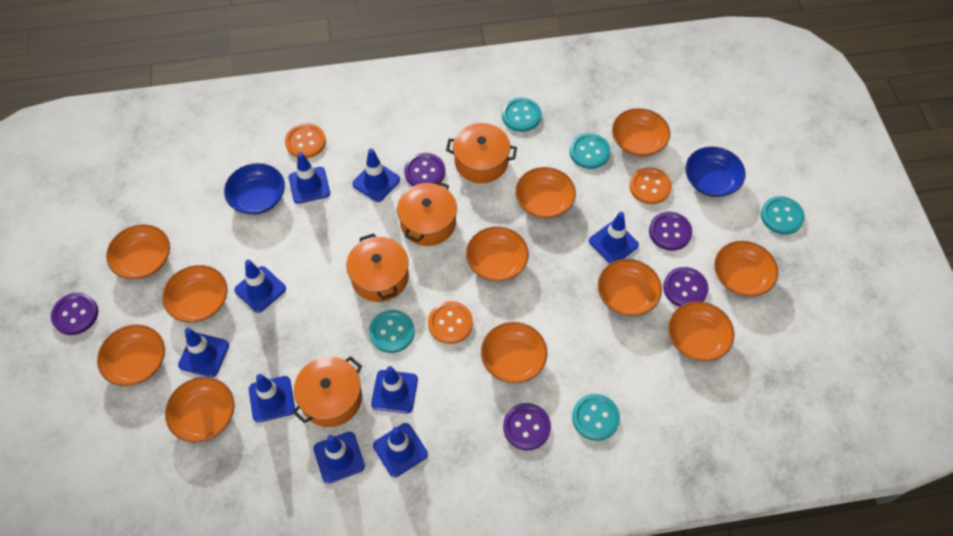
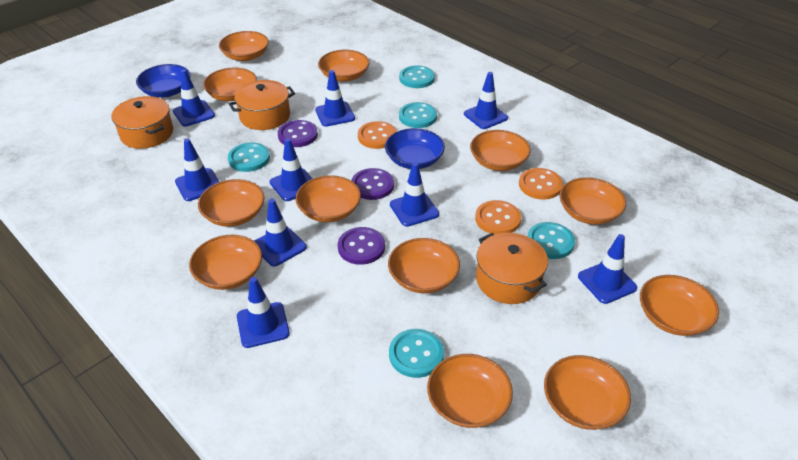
orange bowl: [97,324,165,386] [106,224,170,279] [162,265,228,322] [165,377,235,442] [466,226,529,281] [481,322,547,383] [515,167,576,219] [598,259,662,316] [612,108,670,157] [668,301,734,362] [714,241,778,297] = 11 -> [189,235,262,290] [198,179,265,227] [203,68,257,101] [219,31,269,61] [295,175,361,222] [318,50,369,82] [388,238,460,293] [427,354,513,428] [470,130,531,171] [544,355,631,430] [560,177,626,225] [640,275,719,336] = 12
orange pot: [293,356,362,427] [346,233,409,302] [397,181,457,246] [446,123,517,183] = 4 -> [111,96,173,149] [229,80,295,130] [476,233,548,304] = 3
purple button: [51,293,98,335] [404,153,445,186] [503,403,551,450] [649,212,692,251] [663,267,708,307] = 5 -> [278,120,318,147] [338,227,385,265] [351,168,394,200] = 3

